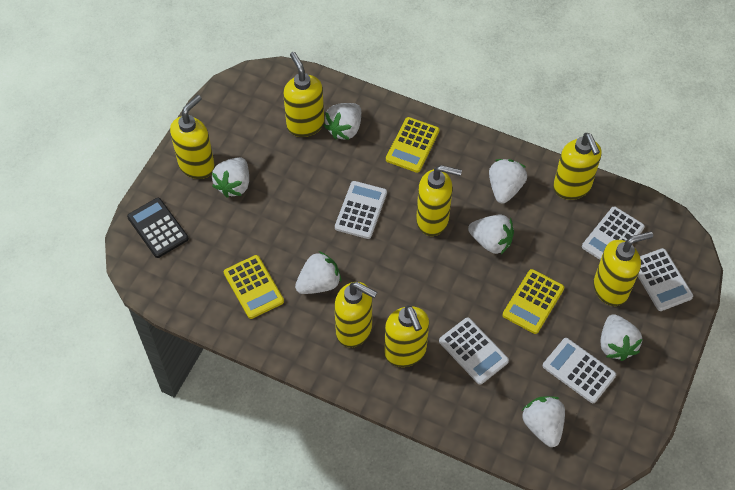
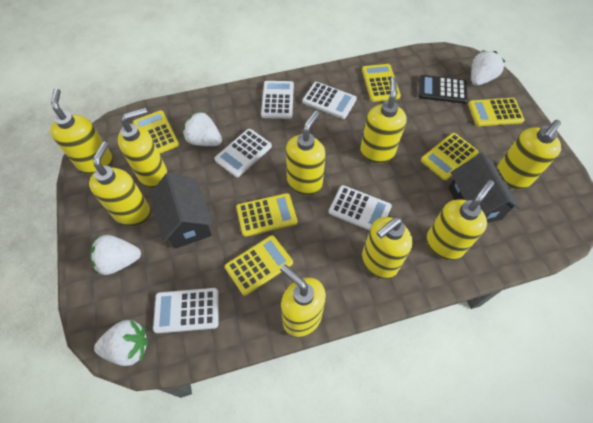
black house: none = 0 -> [150,173,213,249] [448,153,521,223] = 2
white strawberry: [212,157,249,198] [295,251,341,294] [323,103,361,140] [468,215,514,254] [489,159,527,204] [522,396,565,447] [600,314,642,361] = 7 -> [90,235,141,275] [94,320,148,366] [183,111,222,146] [471,50,506,85] = 4
yellow calculator: [224,255,284,319] [386,117,440,173] [503,269,564,334] = 3 -> [133,110,179,154] [225,235,293,296] [236,193,297,237] [362,64,401,102] [421,133,478,180] [468,98,525,126] = 6
yellow soap dispenser: [170,95,215,179] [283,52,324,137] [334,282,377,348] [384,305,429,367] [416,165,462,236] [553,133,602,200] [593,231,653,306] = 7 -> [50,88,113,175] [89,141,151,226] [118,108,168,188] [280,264,326,338] [286,110,326,195] [360,77,407,164] [362,217,413,279] [426,180,494,260] [497,120,561,189] = 9

